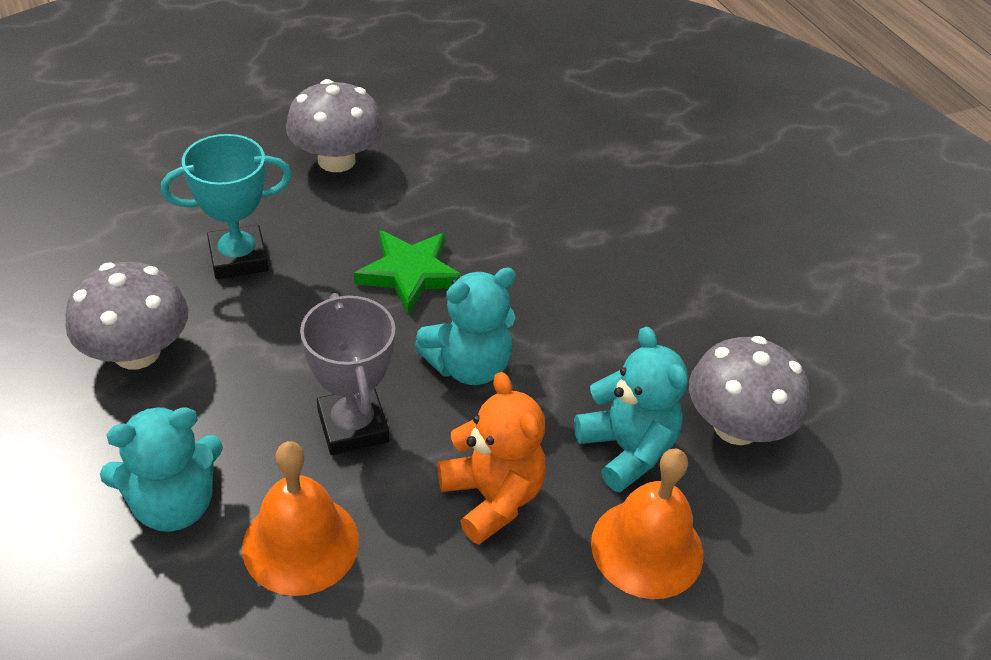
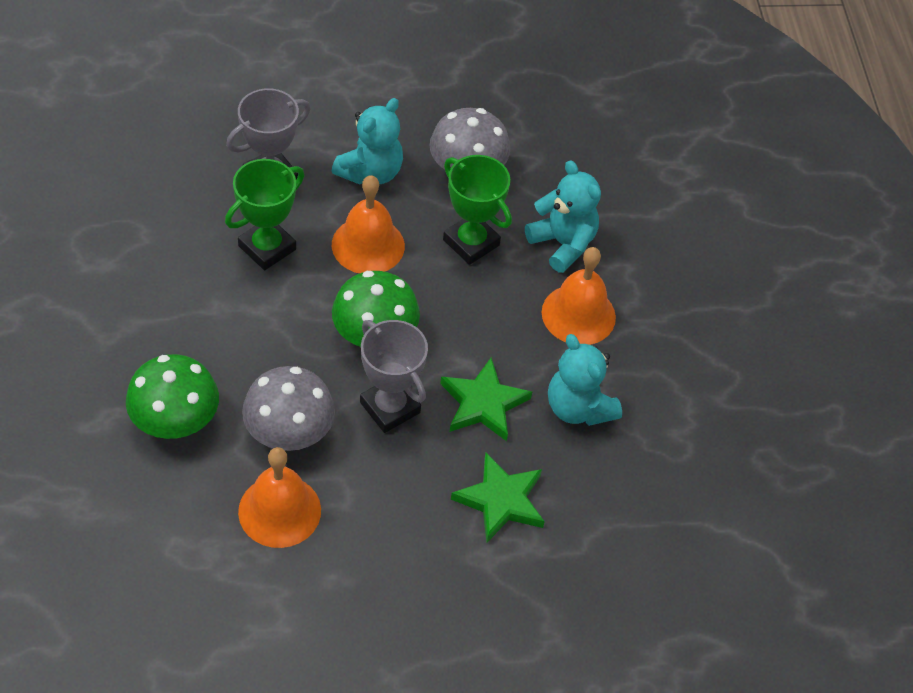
green mushroom: none = 0 -> [126,354,219,439] [332,271,420,347] = 2
green star: [354,230,462,314] = 1 -> [440,357,532,441] [451,453,545,542] = 2
green trophy: none = 0 -> [225,159,304,270] [443,155,512,265] = 2
grey mushroom: [66,262,188,369] [286,79,383,172] [689,336,809,445] = 3 -> [242,366,335,451] [430,108,510,170] = 2
grey trophy: [300,293,395,455] = 1 -> [226,88,310,180] [360,320,428,433] = 2
orange bell: [242,441,359,596] [591,448,703,599] = 2 -> [238,447,321,548] [332,175,405,273] [542,247,616,345] = 3
orange teddy bear: [437,372,546,544] = 1 -> none = 0
turquoise trophy: [161,134,292,279] = 1 -> none = 0

